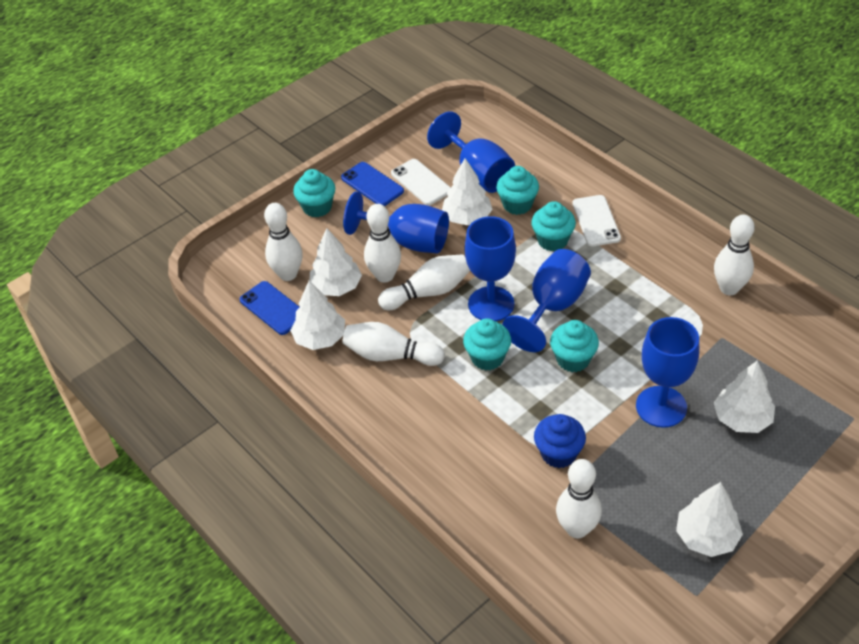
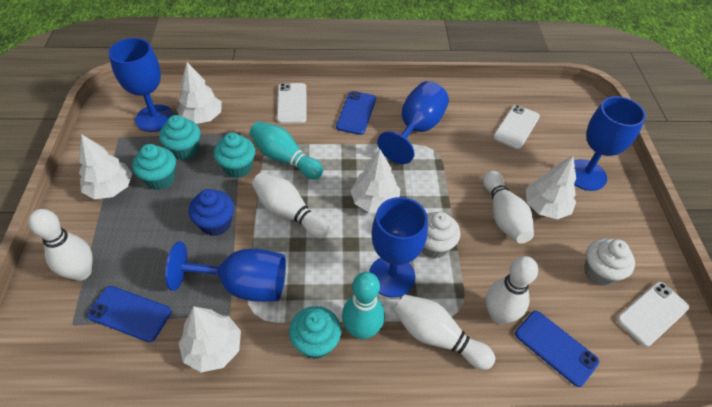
blue phone: [240,281,299,335] [341,162,404,206] = 2 -> [87,286,172,342] [336,91,376,135] [515,311,599,387] = 3
turquoise bowling pin: none = 0 -> [250,121,323,179] [342,272,385,339] = 2
turquoise cupcake: [293,169,335,217] [463,318,511,371] [496,166,539,215] [531,201,576,251] [550,320,599,372] = 5 -> [132,144,176,190] [159,115,201,160] [214,133,256,178] [289,306,341,359] = 4
white bowling pin: [264,203,303,281] [342,322,445,366] [364,204,401,283] [378,254,470,310] [556,459,602,538] [714,215,755,295] = 6 -> [28,209,92,281] [252,172,330,239] [394,294,495,370] [483,170,534,243] [486,256,538,324] = 5
white cupcake: none = 0 -> [422,212,460,258] [584,238,635,286] = 2
white phone: [391,159,451,205] [572,195,621,247] = 2 -> [277,83,306,124] [493,105,540,149] [617,282,689,347] = 3

